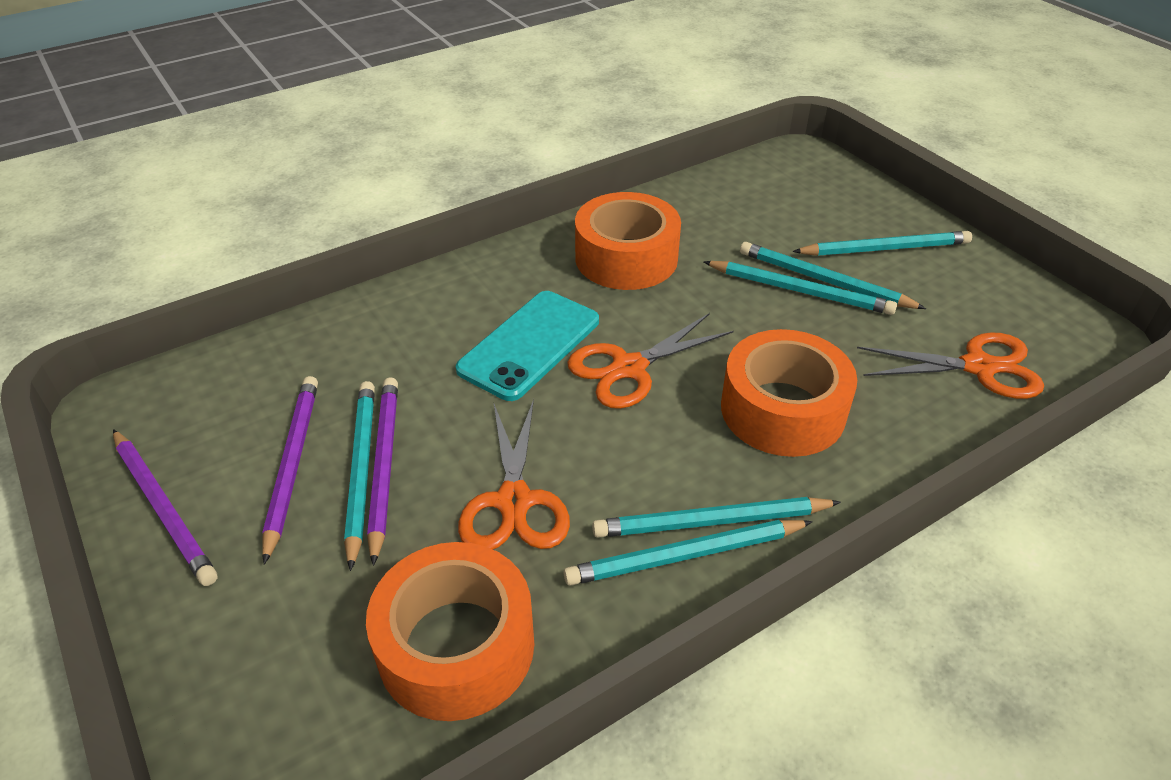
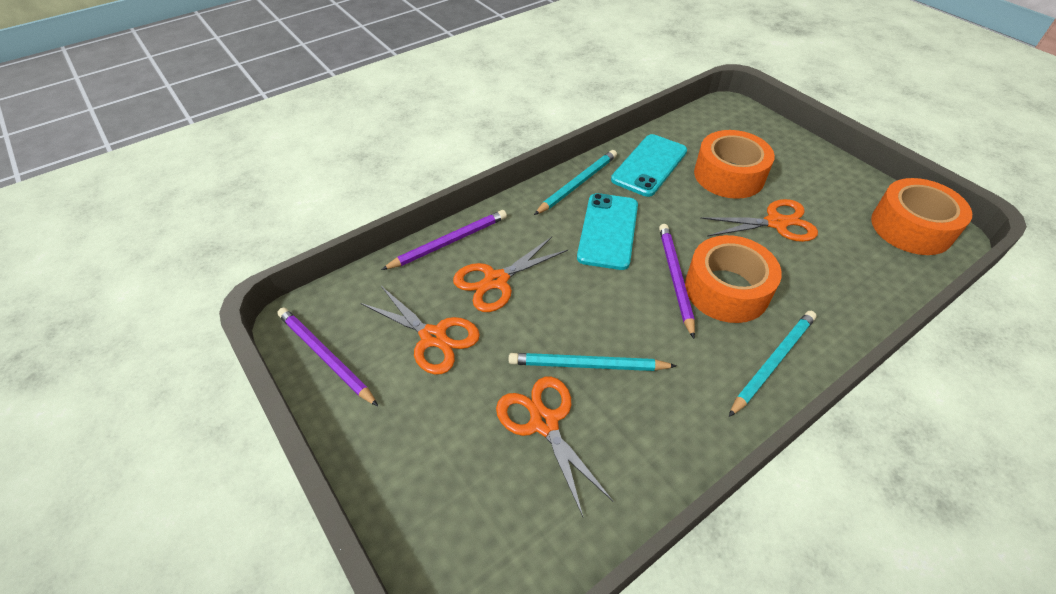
orange scissors: [458,399,570,549] [567,313,734,409] [857,332,1044,399] = 3 -> [361,286,480,375] [453,237,568,312] [496,376,613,517] [700,199,818,242] = 4
turquoise pencil: [344,381,375,571] [564,520,813,586] [592,497,841,538] [703,261,897,315] [740,242,926,309] [793,231,972,256] = 6 -> [509,353,676,371] [534,150,617,215] [729,311,816,417] = 3
turquoise phone: [456,291,599,401] = 1 -> [577,193,638,270] [611,134,687,197] = 2

